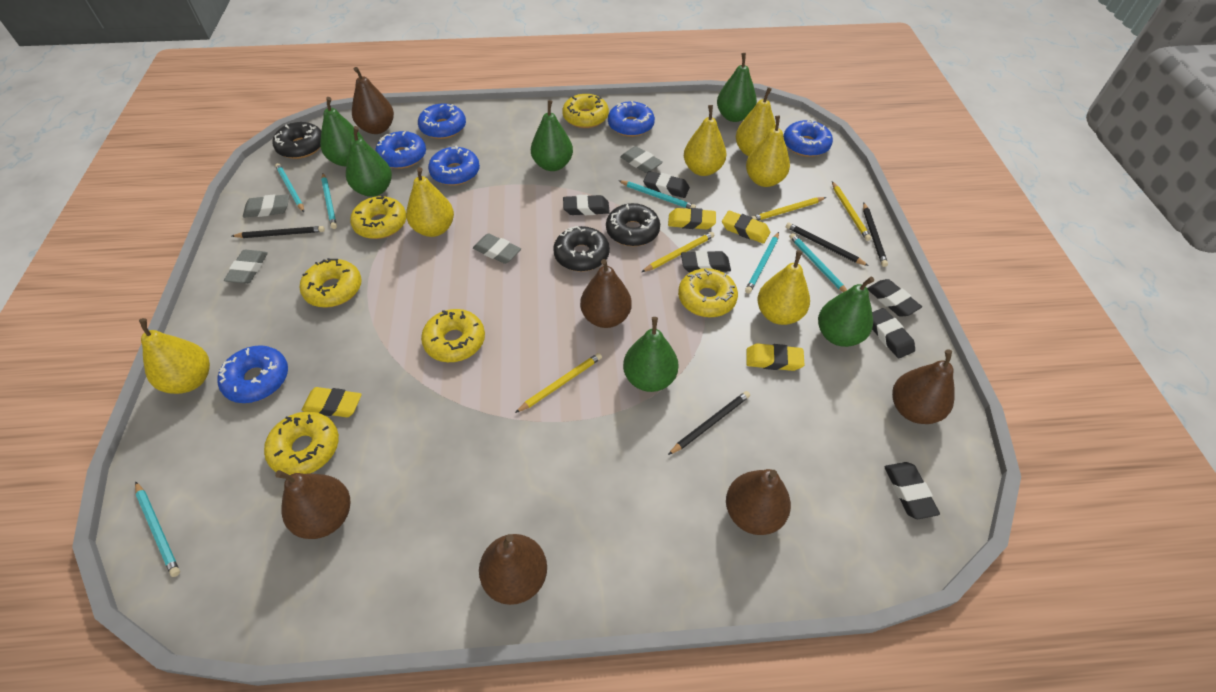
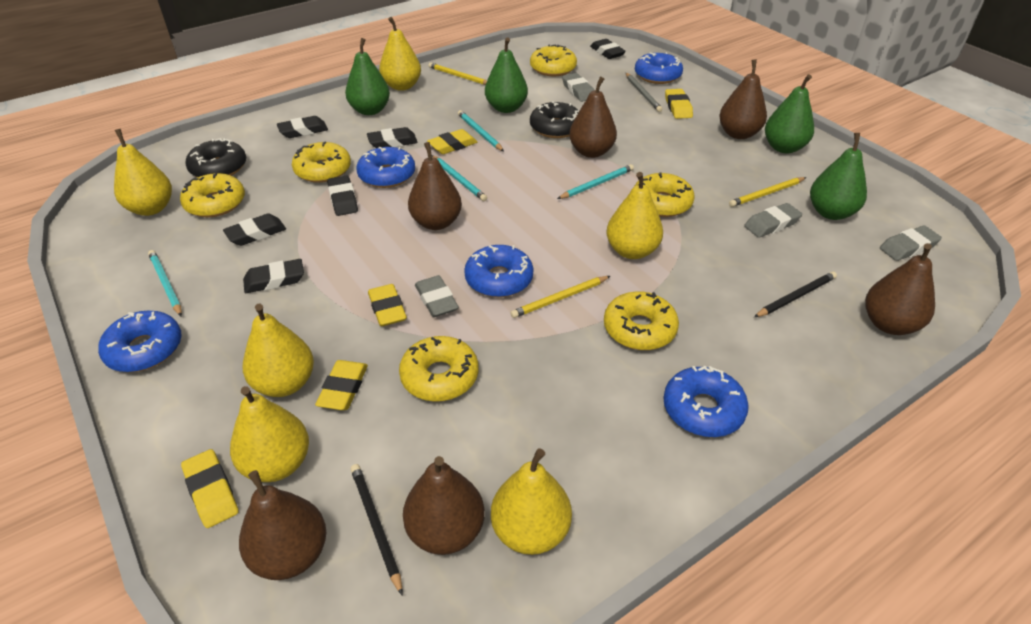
black donut: [272,122,321,159] [553,226,610,272] [606,203,660,246] = 3 -> [185,138,246,177] [530,101,579,138] = 2
black pencil: [232,226,325,238] [668,391,750,455] [786,223,869,266] [863,202,888,267] = 4 -> [350,464,403,596] [754,271,837,317] = 2
blue donut: [218,345,288,403] [375,131,426,169] [418,103,466,139] [428,146,480,185] [608,101,655,137] [783,119,833,157] = 6 -> [98,311,182,372] [357,147,415,188] [464,245,533,297] [635,52,683,84] [663,366,749,437] = 5
green pear: [320,97,363,167] [346,126,392,197] [531,100,573,171] [623,317,679,392] [717,53,757,122] [818,276,874,347] = 6 -> [345,38,390,115] [485,38,528,113] [765,74,814,153] [810,133,867,220] = 4
grey pencil: none = 0 -> [626,73,662,112] = 1
turquoise pencil: [135,482,180,577] [275,163,304,212] [321,173,337,229] [619,180,696,209] [745,232,779,294] [789,233,847,292] = 6 -> [148,250,182,317] [432,155,487,201] [458,110,504,151] [557,164,634,199] = 4
yellow eraser: [302,387,362,417] [668,208,716,229] [722,211,770,243] [746,343,804,371] = 4 -> [181,449,239,528] [315,360,368,410] [368,284,407,326] [427,129,477,154] [665,89,693,119] = 5
yellow pencil: [515,353,602,413] [642,232,715,272] [752,197,826,221] [832,181,871,241] = 4 -> [428,63,487,85] [510,276,610,318] [729,177,806,207] = 3

